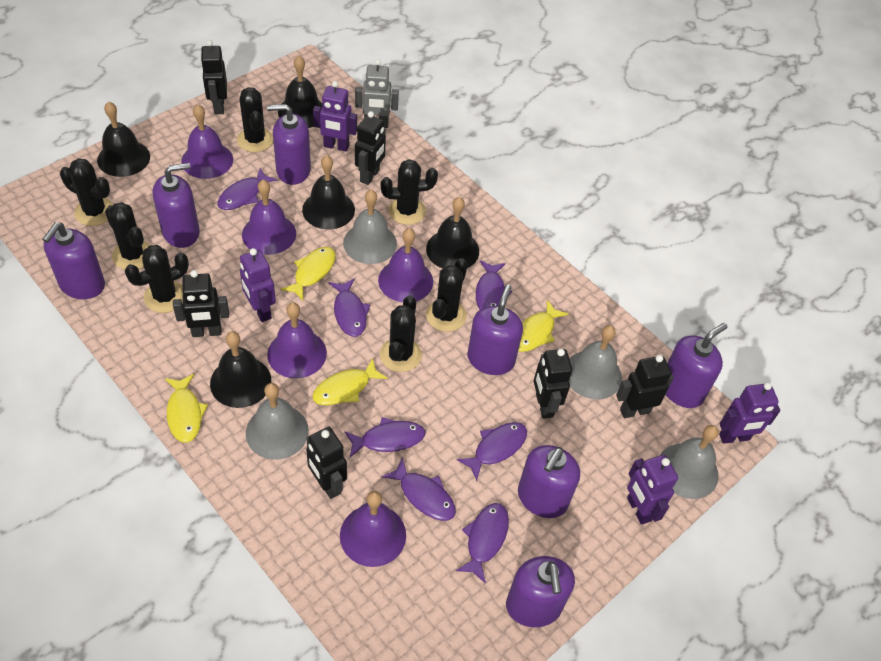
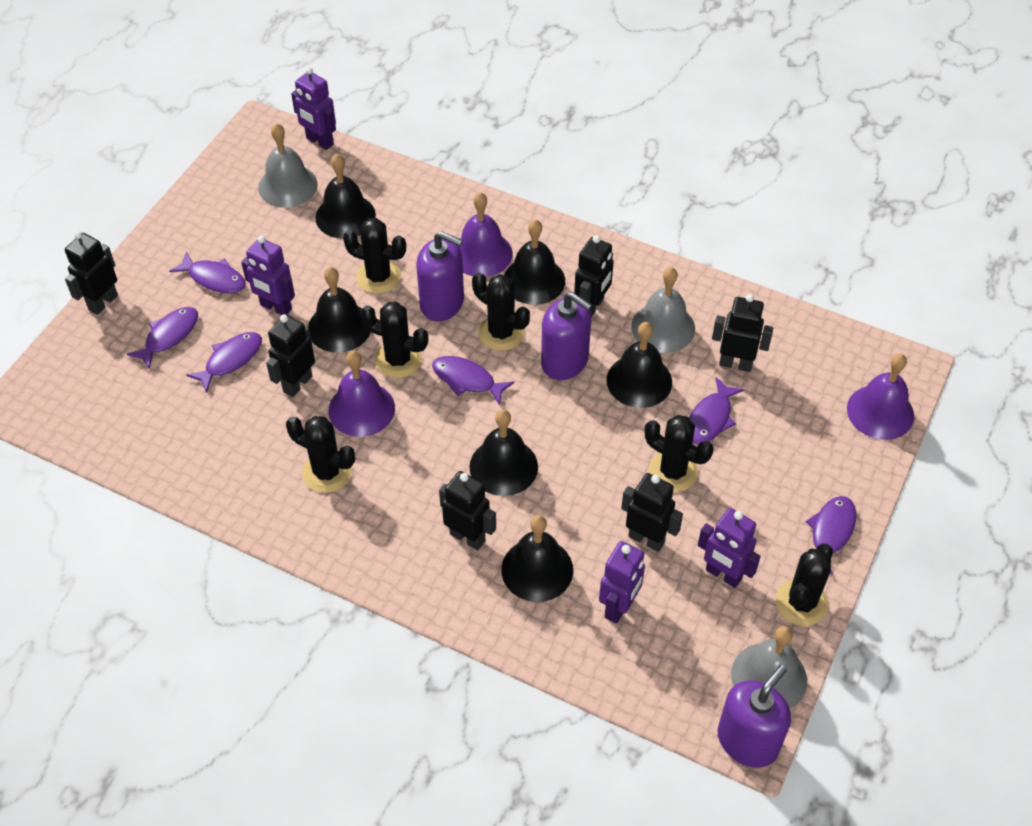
black bell: [97,101,150,177] [210,331,271,408] [278,56,322,128] [302,155,355,229] [426,197,479,269] = 5 -> [308,267,371,353] [315,154,376,239] [470,409,538,496] [501,515,573,602] [504,219,565,305] [607,322,672,408] = 6
black cactus: [60,158,114,226] [105,202,150,270] [125,245,189,313] [237,87,273,152] [380,295,422,372] [381,159,438,225] [426,258,467,332] = 7 -> [286,416,355,493] [343,218,406,294] [360,302,428,378] [472,272,530,351] [645,415,714,492] [775,544,833,626] = 6
grey bell: [246,383,309,460] [343,190,397,264] [569,325,622,399] [660,425,719,499] = 4 -> [258,123,318,208] [631,267,695,353] [731,626,807,709] = 3
grey robot: [355,59,399,128] = 1 -> none = 0
purple bell: [181,104,233,179] [242,180,296,255] [267,302,327,379] [340,491,406,567] [378,228,433,302] = 5 -> [328,351,395,437] [459,192,513,277] [847,354,914,440] = 3
purple fish: [217,168,277,210] [329,278,370,337] [345,417,425,457] [382,457,456,521] [456,503,509,584] [457,422,527,481] [476,260,512,310] = 7 -> [127,307,198,369] [169,251,246,293] [186,332,262,393] [432,356,514,405] [689,377,744,444] [805,496,857,575] = 6
purple soap dispenser: [42,222,105,299] [153,163,200,248] [267,104,311,185] [467,284,523,375] [506,556,575,627] [518,445,580,518] [665,323,728,408] = 7 -> [416,231,464,321] [541,292,592,380] [718,665,791,767] = 3
yellow fish: [165,374,208,443] [281,247,336,300] [312,358,388,405] [518,300,569,352] = 4 -> none = 0

